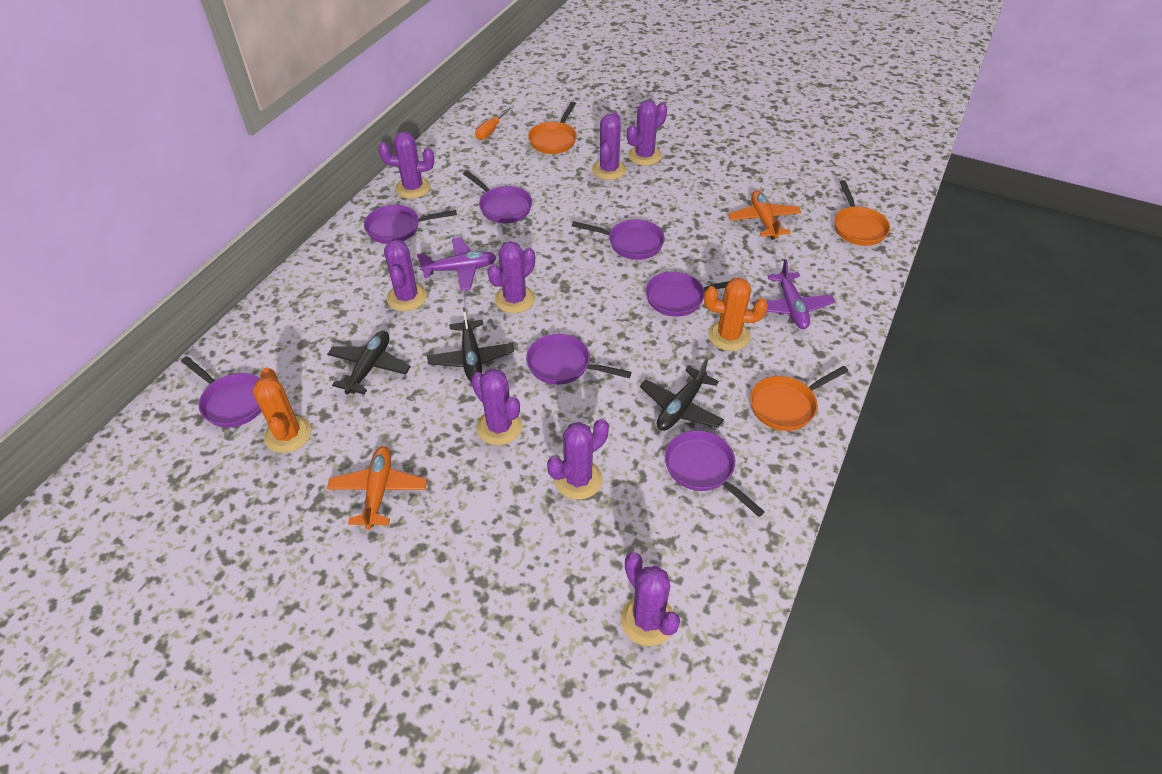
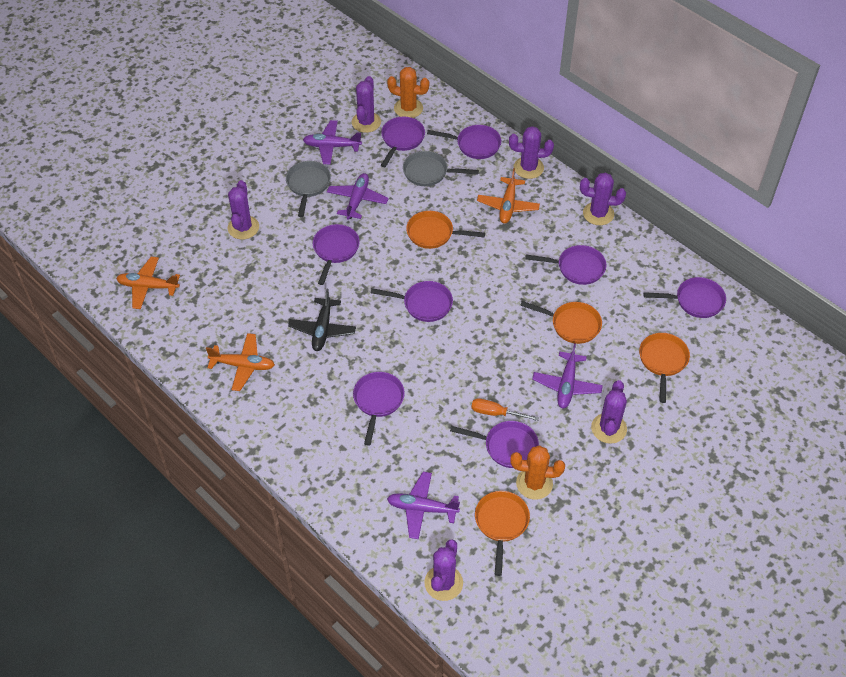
black plane: [327,331,411,394] [427,307,514,382] [640,359,724,431] = 3 -> [288,289,356,351] = 1
grey pan: none = 0 -> [286,161,331,217] [403,151,479,186] = 2
orange pan: [528,102,577,154] [750,366,848,431] [834,180,890,246] = 3 -> [406,211,485,249] [475,491,530,576] [520,301,602,344] [639,333,690,403] = 4
orange plane: [327,446,427,530] [728,190,802,240] = 2 -> [116,257,180,309] [206,333,275,391] [477,168,540,224] = 3
purple cactus: [378,132,434,199] [384,239,427,311] [471,369,522,445] [487,241,535,313] [547,419,609,500] [592,112,626,180] [621,552,680,646] [627,100,667,166] = 8 -> [228,180,259,240] [352,76,381,133] [424,539,463,601] [509,126,554,179] [580,173,626,225] [591,380,627,444] = 6
purple pan: [181,356,262,428] [364,205,457,244] [463,170,532,223] [526,334,632,385] [572,220,665,260] [645,272,729,317] [665,430,765,517] = 7 -> [313,224,360,285] [353,372,405,446] [371,281,453,322] [381,117,425,167] [427,125,501,159] [450,421,539,468] [525,245,607,285] [643,277,726,318] = 8
purple plane: [417,237,497,291] [753,259,835,329] = 2 -> [303,120,362,165] [327,173,389,220] [387,472,460,539] [532,343,603,408] = 4

